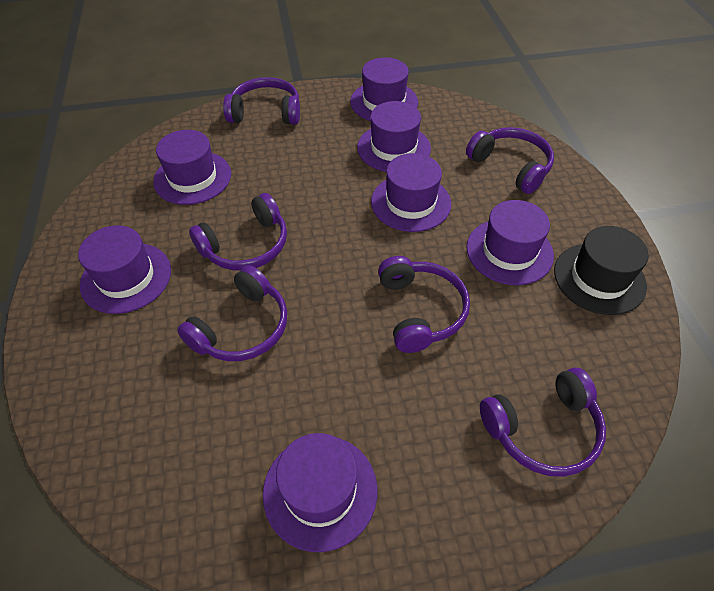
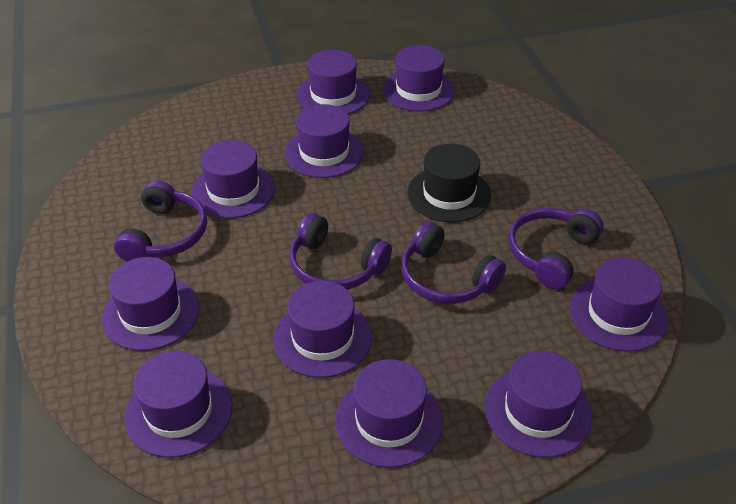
purple hat: [78,225,171,314] [153,130,231,205] [263,433,377,552] [350,57,418,121] [357,101,431,172] [371,153,451,232] [467,200,554,285] = 7 -> [102,257,199,351] [125,351,233,458] [191,140,275,219] [273,281,372,378] [285,104,364,178] [297,50,370,114] [335,359,443,468] [382,45,455,111] [484,350,592,458] [570,257,668,352] = 10
purple headphones: [177,265,287,361] [189,193,287,271] [223,77,300,125] [378,256,470,353] [466,127,554,194] [480,367,606,477] = 6 -> [114,180,207,261] [289,213,392,290] [401,221,506,304] [508,207,604,289] = 4

